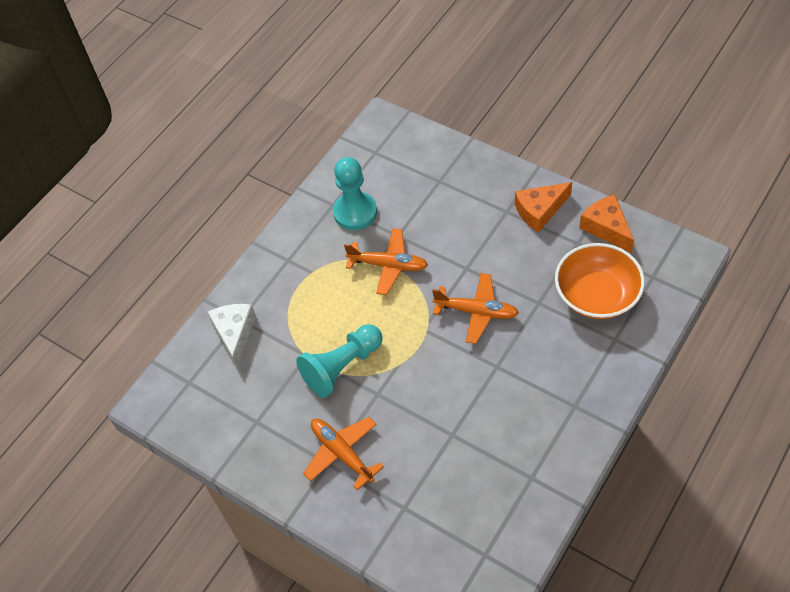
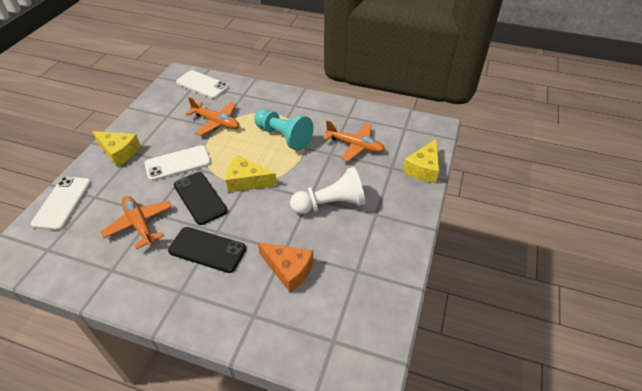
black phone: none = 0 -> [168,227,246,273] [174,172,227,225] = 2
orange bowl: [555,243,645,319] = 1 -> none = 0
orange cheese: [515,182,572,233] [579,195,634,253] = 2 -> [258,242,313,293] = 1
turquoise pawn: [296,324,383,398] [333,157,377,230] = 2 -> [254,109,314,151] = 1
white cheese: [207,304,256,367] = 1 -> none = 0
white pawn: none = 0 -> [290,167,365,214] = 1
white phone: none = 0 -> [31,177,91,230] [145,145,211,181] [176,70,229,99] = 3
yellow cheese: none = 0 -> [92,131,141,167] [226,155,277,192] [403,138,439,183] = 3

